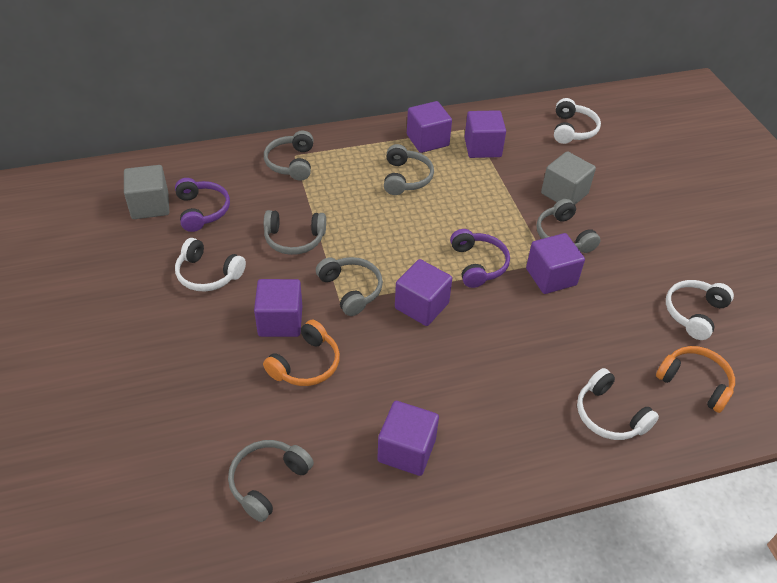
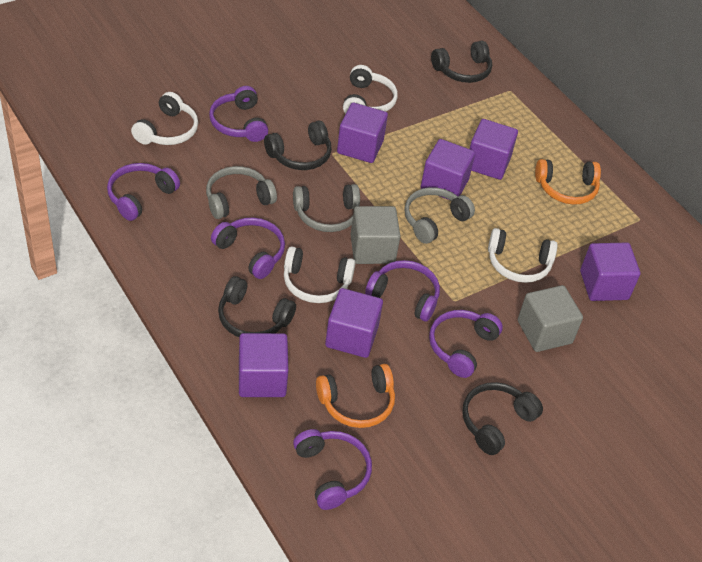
black headphones: none = 0 -> [218,276,296,337] [264,121,332,170] [431,41,492,83] [462,382,543,455] = 4
grey headphones: [228,440,314,522] [264,130,314,181] [264,210,326,255] [316,257,383,316] [384,144,434,195] [537,199,600,253] = 6 -> [206,166,277,219] [293,184,360,232] [404,187,475,244] = 3
purple headphones: [175,178,230,232] [450,229,510,288] = 2 -> [107,163,180,221] [209,86,268,142] [211,218,285,279] [293,429,372,510] [365,260,440,322] [429,310,503,378] = 6

